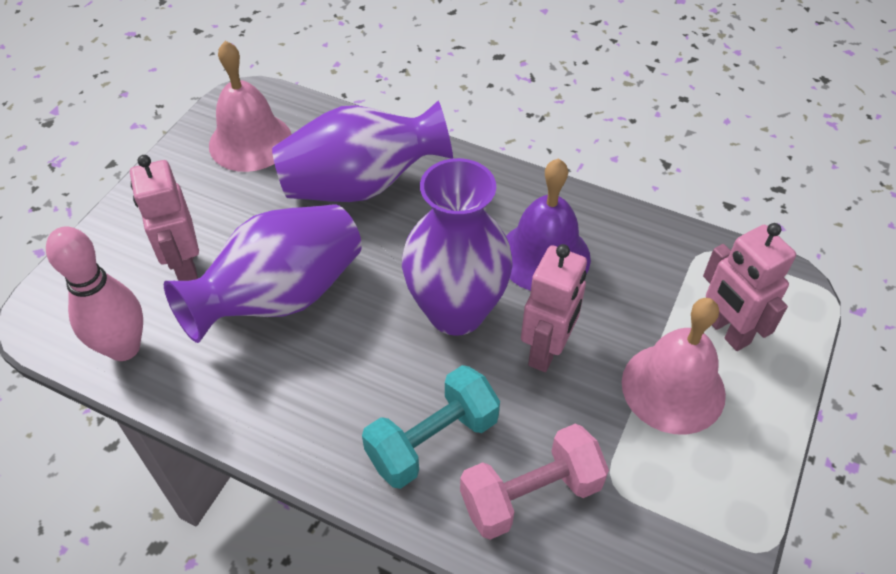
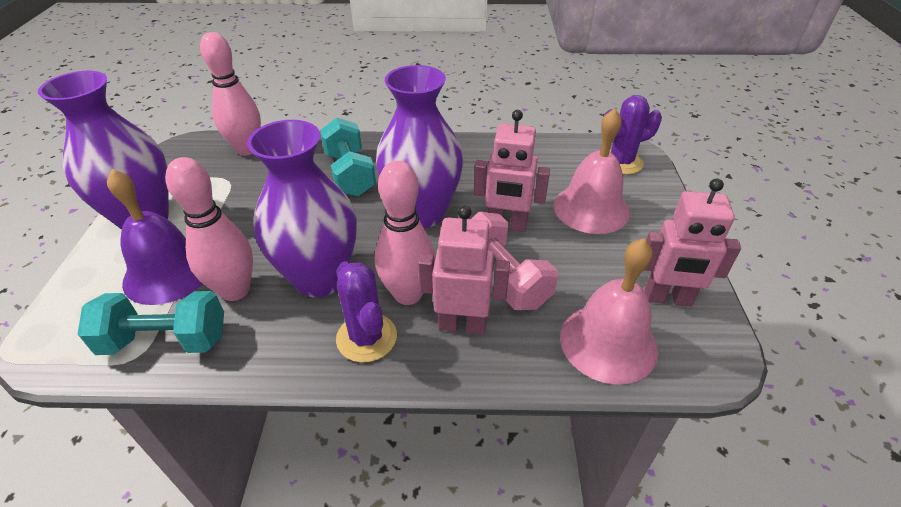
pink bowling pin: [46,226,143,361] = 1 -> [165,157,253,301] [200,32,261,156] [375,161,435,305] = 3
purple cactus: none = 0 -> [336,261,397,363] [604,95,662,175] = 2
turquoise dumbbell: [362,365,500,489] = 1 -> [78,291,224,355] [320,118,376,196] = 2

